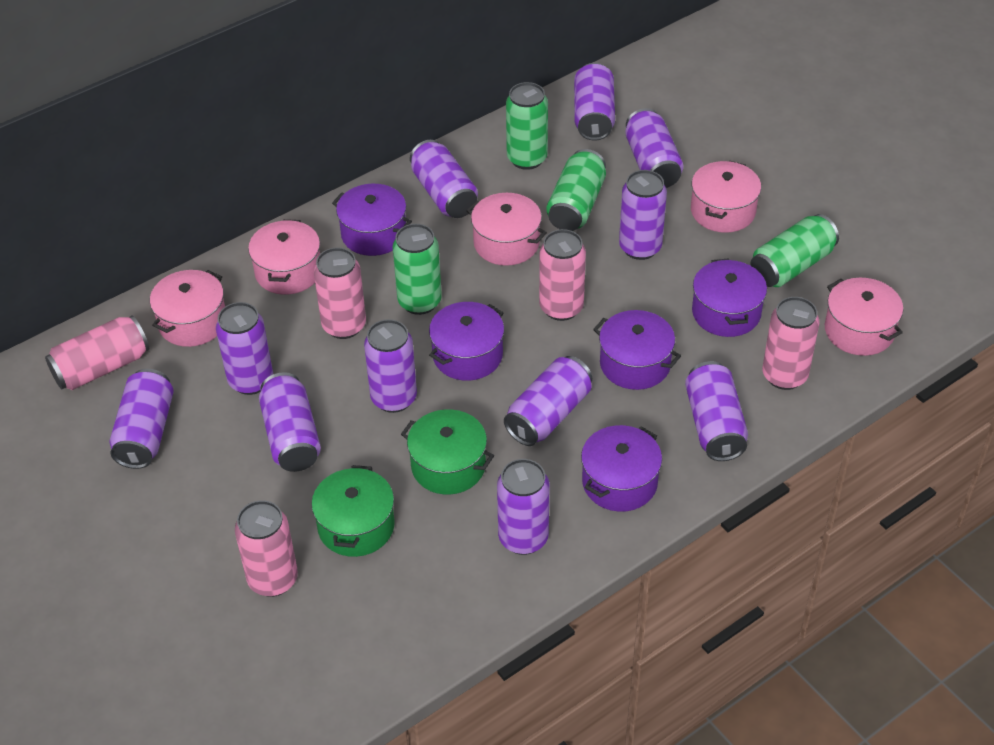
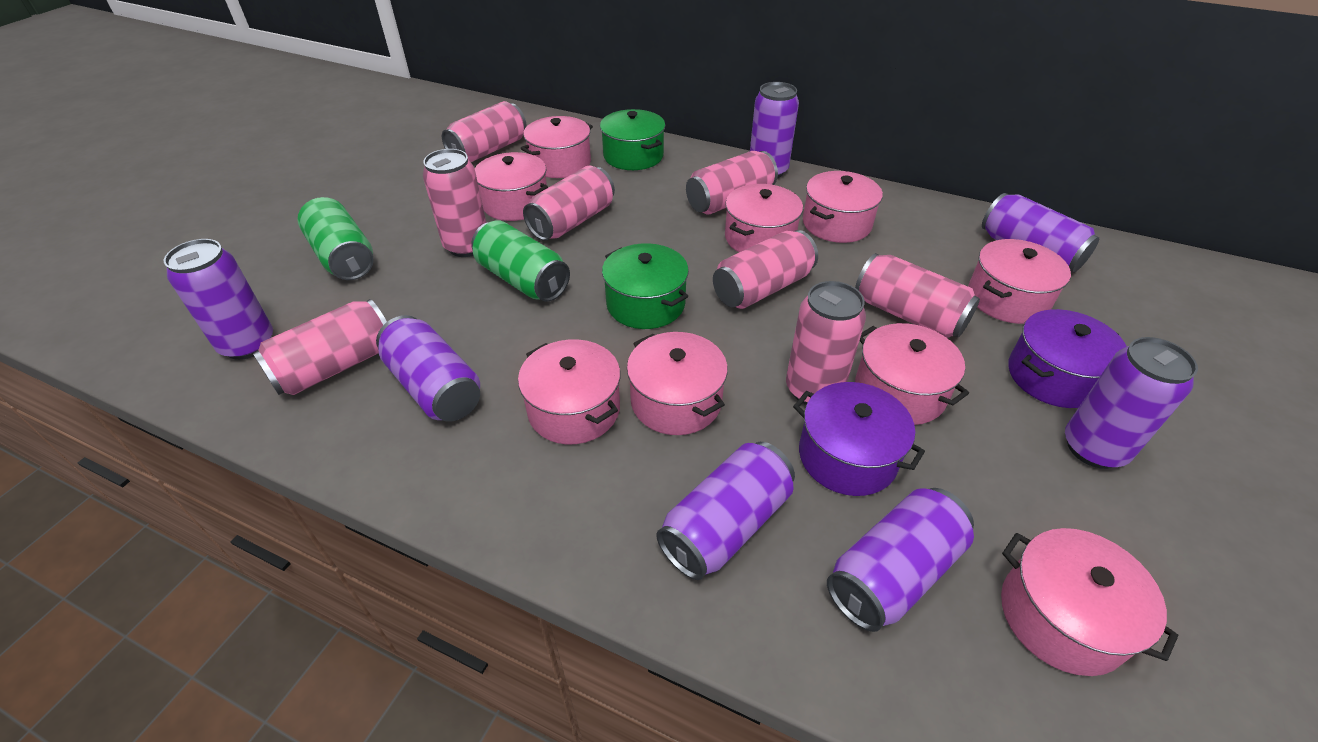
green can: [393,224,442,315] [506,82,548,170] [546,149,606,231] [750,214,839,287] = 4 -> [297,197,374,280] [471,220,570,302] = 2
pink can: [45,315,149,390] [235,500,298,597] [314,247,366,339] [539,229,586,321] [762,297,820,390] = 5 -> [253,299,387,395] [423,149,486,257] [442,101,526,162] [523,165,615,241] [686,151,778,215] [713,230,818,309] [786,281,866,405] [855,253,980,338] = 8
pink pot: [150,270,225,347] [248,219,320,295] [466,193,547,266] [691,161,761,233] [825,278,903,356] = 5 -> [475,152,548,221] [518,339,621,444] [521,116,593,178] [627,332,728,435] [725,184,803,252] [803,171,883,243] [855,323,969,425] [968,239,1071,324] [1001,528,1178,676] = 9
purple can: [110,369,174,469] [216,302,273,395] [259,372,321,472] [364,319,417,413] [410,140,478,218] [497,459,549,555] [504,356,592,446] [574,63,615,141] [619,170,667,260] [625,108,683,188] [685,361,748,461] = 11 -> [164,239,273,360] [376,315,480,422] [656,442,795,580] [750,82,799,178] [827,488,974,632] [982,193,1099,272] [1065,337,1198,469] = 7
purple pot: [332,184,412,256] [429,302,504,381] [581,425,662,512] [593,310,681,390] [692,258,767,337] = 5 -> [793,382,925,496] [1008,309,1127,408] = 2

